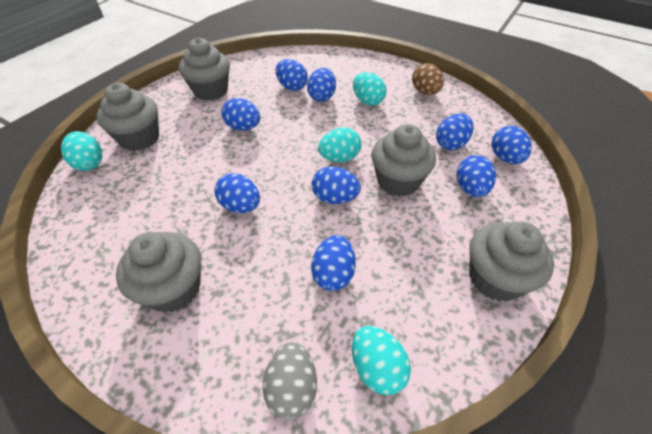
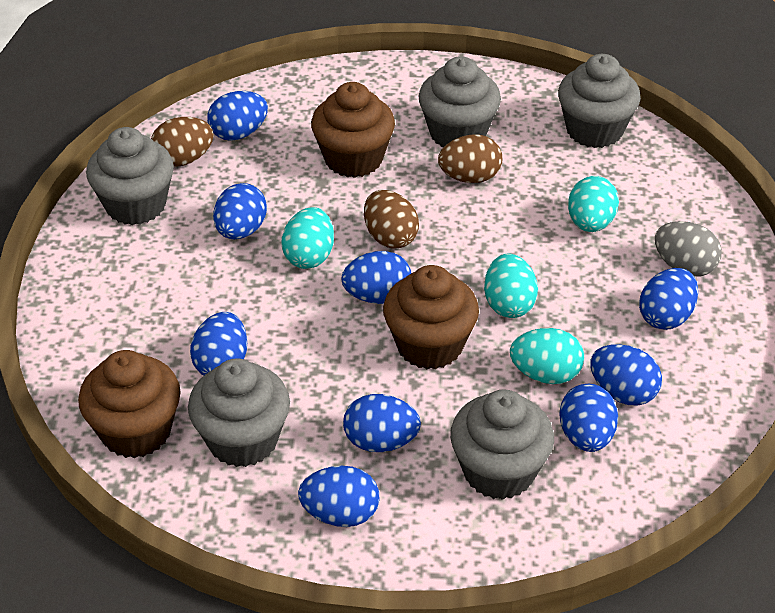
brown cupcake: none = 0 -> [78,350,181,458] [311,82,395,178] [383,265,479,369] = 3
brown egg: [412,63,444,95] = 1 -> [151,117,214,167] [364,190,419,249] [438,134,503,183] = 3

